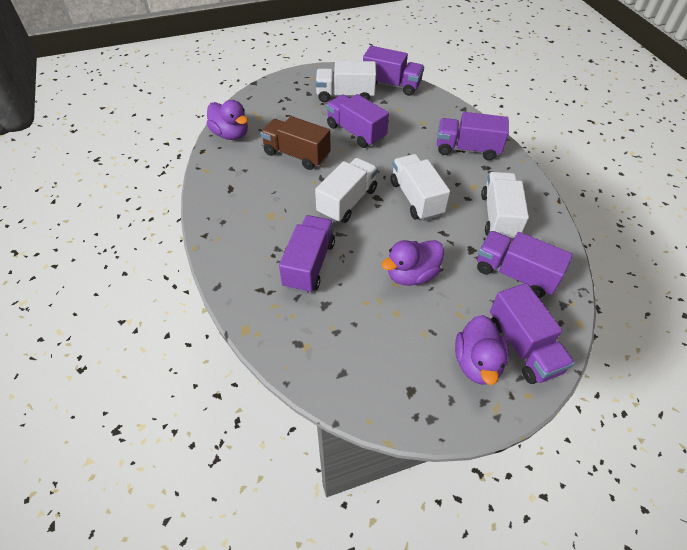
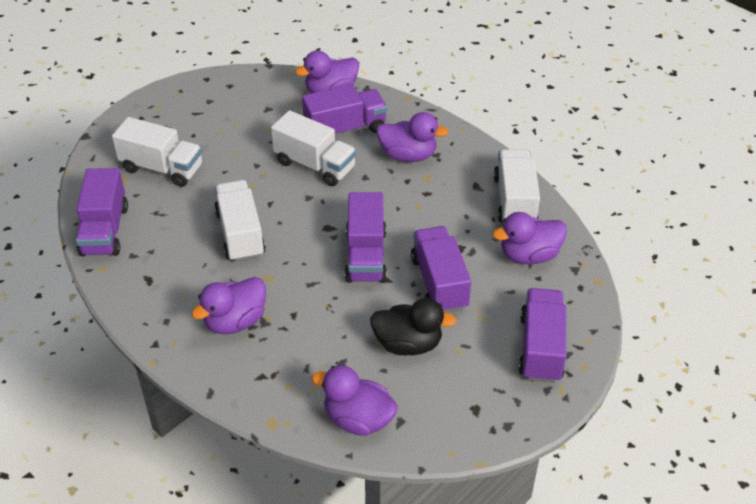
black duck: none = 0 -> [370,298,457,356] = 1
brown truck: [261,116,331,170] = 1 -> none = 0
purple duck: [207,100,248,140] [381,240,444,286] [455,315,509,385] = 3 -> [191,277,266,334] [295,51,359,93] [311,365,398,436] [377,112,449,162] [492,212,567,264] = 5
purple truck: [279,215,335,294] [326,94,389,148] [363,46,424,96] [437,112,509,161] [477,231,573,298] [490,283,575,384] = 6 -> [76,168,128,257] [302,84,387,135] [345,192,387,283] [411,226,471,313] [519,288,566,383] = 5

